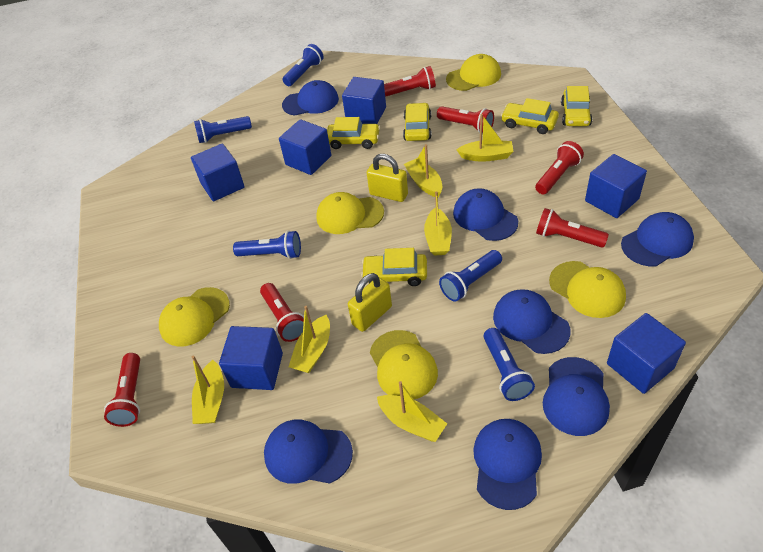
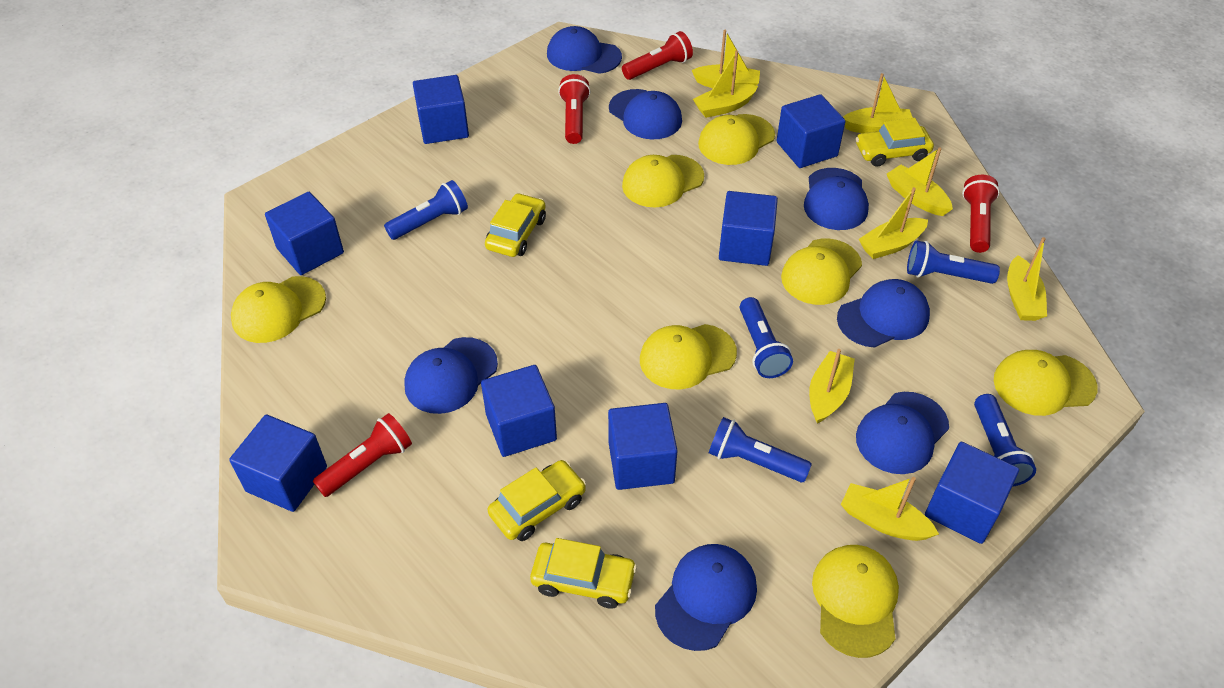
blue cube: [191,143,245,201] [219,326,283,390] [279,119,331,175] [342,77,386,124] [585,154,647,218] [607,313,686,394] = 6 -> [229,415,327,512] [265,192,344,275] [413,75,469,144] [481,365,557,457] [608,403,678,490] [719,191,778,266] [777,94,846,168] [925,442,1019,544] = 8
red flashlight: [104,353,140,427] [260,283,304,342] [384,66,436,97] [437,106,494,133] [535,141,584,194] [536,208,609,248] = 6 -> [313,413,412,497] [558,74,591,144] [622,31,693,80] [962,175,1000,253] = 4
yellow boat: [192,356,224,424] [289,306,330,373] [377,381,447,442] [404,144,443,197] [424,191,452,256] [456,114,514,162] = 6 -> [691,30,760,88] [693,50,758,118] [809,349,855,424] [841,477,939,541] [843,73,913,133] [859,187,928,259] [887,147,953,216] [1007,237,1047,321] = 8
yellow cap: [159,287,230,347] [316,192,384,234] [370,330,438,399] [446,54,501,91] [549,261,626,318] = 5 -> [231,276,326,343] [622,155,704,207] [640,324,737,389] [698,114,775,165] [781,239,862,305] [812,545,899,658] [994,350,1098,416] = 7
yellow car: [327,117,380,149] [361,248,427,286] [403,103,432,141] [501,98,559,134] [561,86,592,126] = 5 -> [485,193,546,257] [488,460,586,541] [530,538,637,609] [856,118,934,167] = 4
yellow padlock: [348,273,392,332] [367,154,408,202] = 2 -> none = 0

